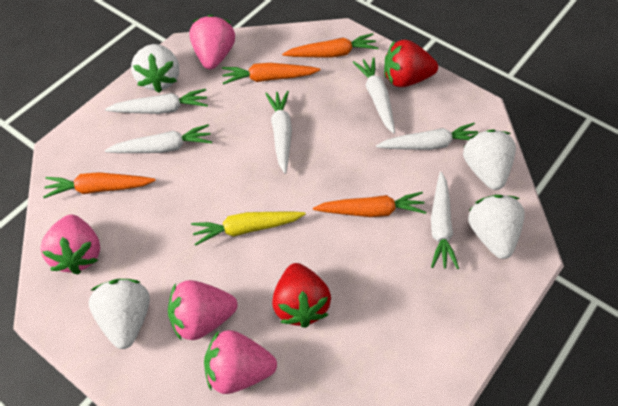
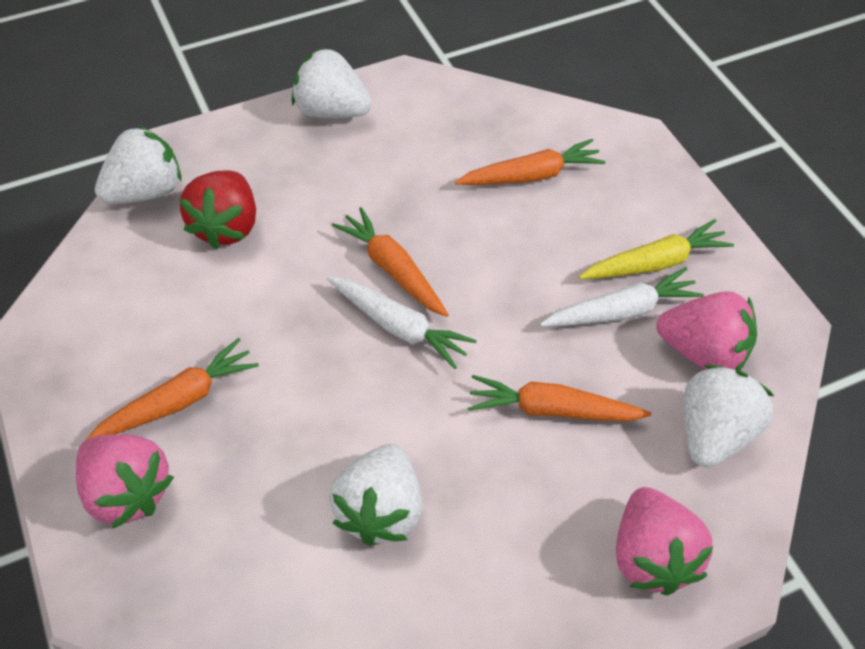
pink strawberry: [40,214,100,275] [168,280,238,340] [190,15,235,69] [204,330,277,394] = 4 -> [76,434,174,529] [616,487,714,595] [657,291,757,370] = 3
red strawberry: [272,263,331,328] [384,40,438,87] = 2 -> [180,171,256,249] = 1
white carrot: [105,89,208,114] [105,124,212,153] [265,91,292,174] [353,57,395,134] [376,123,478,150] [431,172,459,269] = 6 -> [327,276,477,369] [540,267,704,327] = 2

